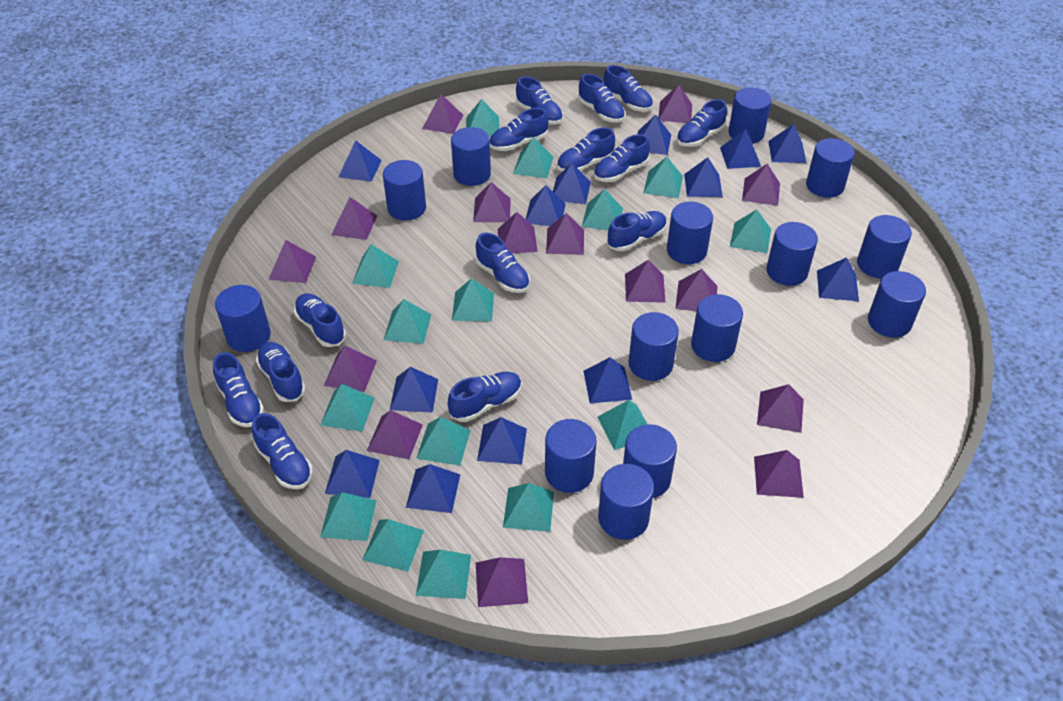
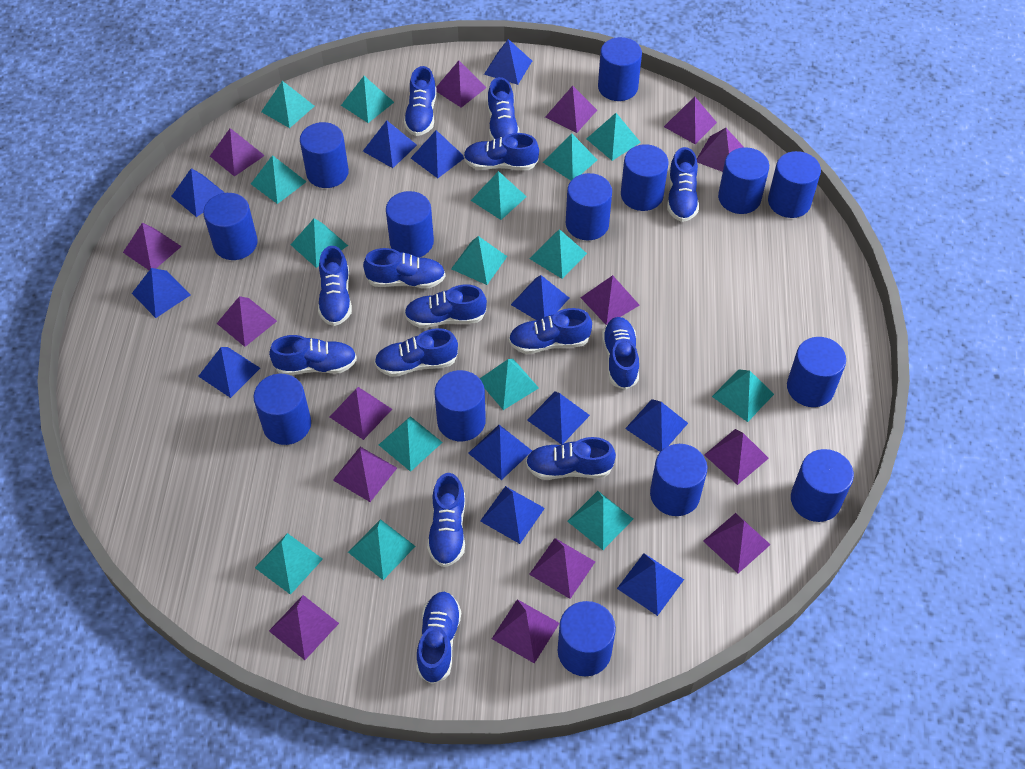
blue pyramid: [325,450,380,498] [339,141,382,182] [390,367,438,413] [406,464,460,513] [477,417,527,465] [526,185,566,226] [553,163,591,204] [584,357,632,403] [638,115,671,155] [684,157,723,197] [720,129,761,169] [768,124,806,163] [817,257,859,301] = 13 -> [132,268,190,318] [172,168,225,217] [198,347,260,398] [363,120,417,168] [411,130,464,178] [468,425,532,480] [480,486,545,544] [484,39,532,85] [511,275,569,320] [527,391,590,444] [617,553,684,616] [625,399,688,452] = 12

